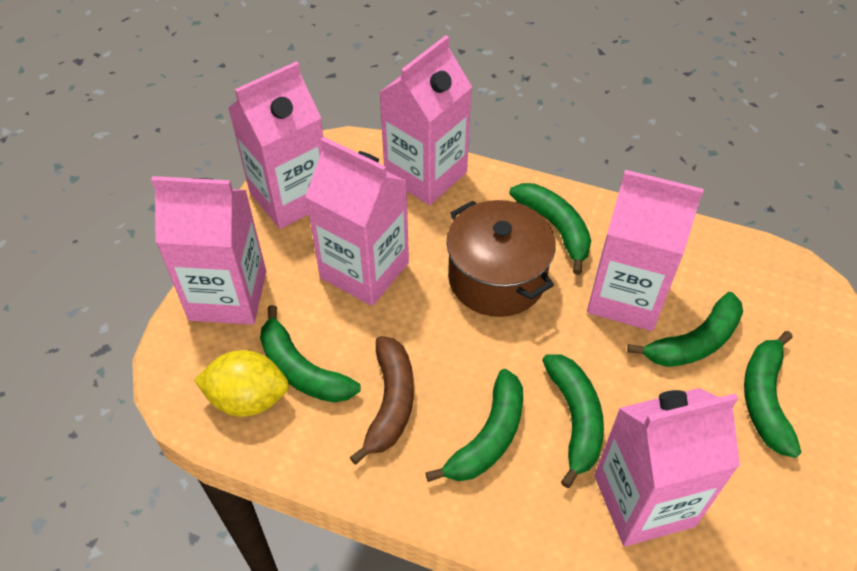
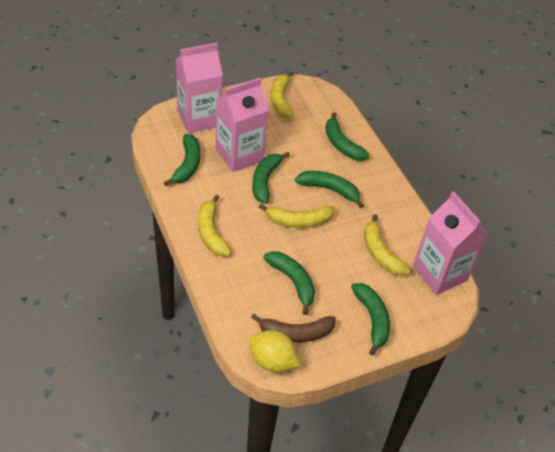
brown pot: [446,200,556,317] = 1 -> none = 0
pink carton: [151,176,266,325] [228,61,323,229] [305,137,409,306] [379,35,472,205] [587,170,704,331] [594,388,740,546] = 6 -> [176,43,223,133] [216,78,269,172] [413,191,488,295] = 3
yellow banana: none = 0 -> [198,194,231,256] [259,204,335,228] [271,71,294,117] [364,214,410,276] = 4

